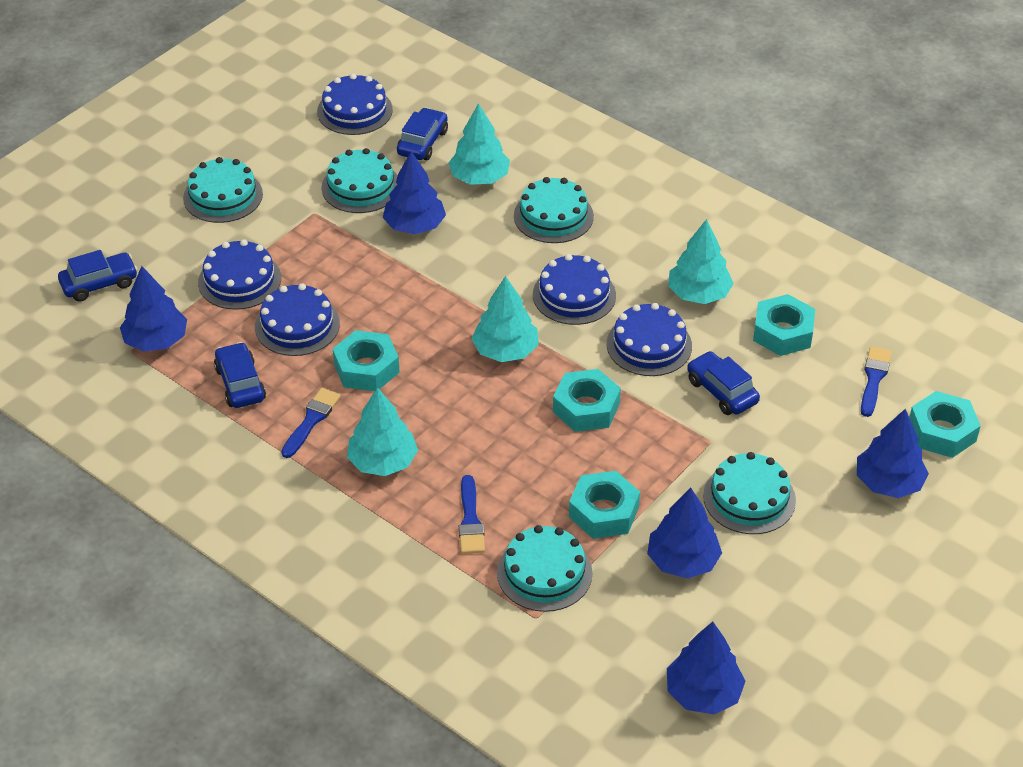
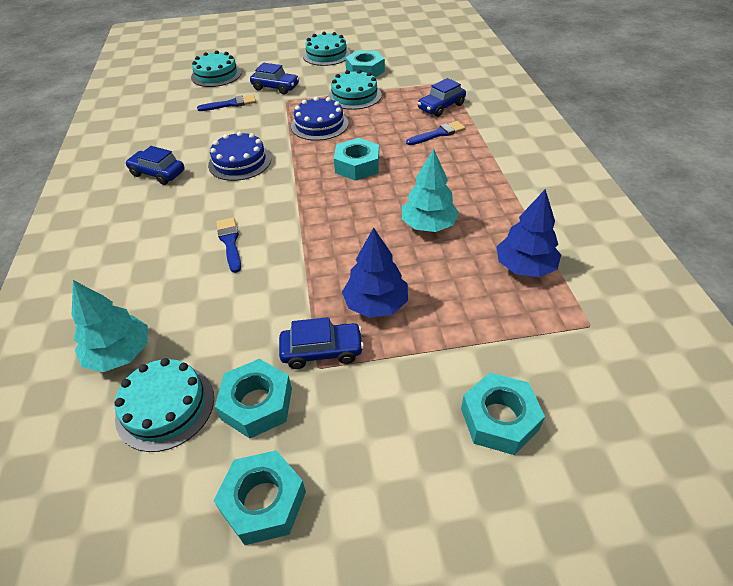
blue cake: [198,239,281,310] [255,283,340,356] [317,74,393,135] [533,254,616,325] [607,303,692,376] = 5 -> [208,131,271,181] [291,97,349,141] = 2
blue tree: [120,266,187,352] [383,151,446,234] [647,488,722,578] [667,622,746,714] [857,409,929,498] = 5 -> [342,227,408,318] [496,189,561,277] = 2
turquoise cake: [183,157,263,223] [321,148,397,213] [497,525,593,612] [514,177,594,243] [703,452,796,534] = 5 -> [114,358,214,452] [191,51,242,87] [303,32,351,66] [328,70,382,110] = 4
turquoise tree: [347,387,418,476] [449,103,510,185] [472,276,539,362] [668,219,734,304] = 4 -> [72,280,148,372] [402,149,459,232] = 2

